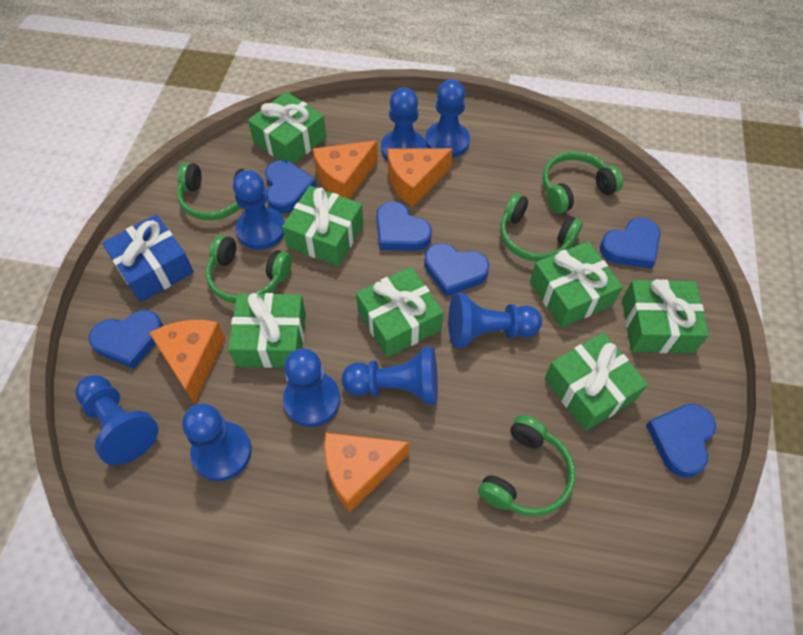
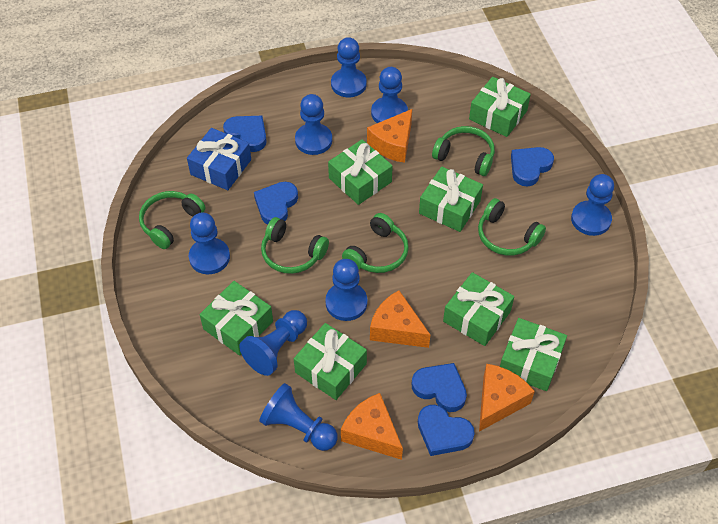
blue heart: [89,310,163,369] [265,160,317,213] [376,201,432,251] [424,243,489,296] [600,217,660,269] [646,404,716,478] = 6 -> [223,116,267,152] [254,182,298,225] [412,363,467,412] [418,405,475,456] [511,147,554,187] = 5

